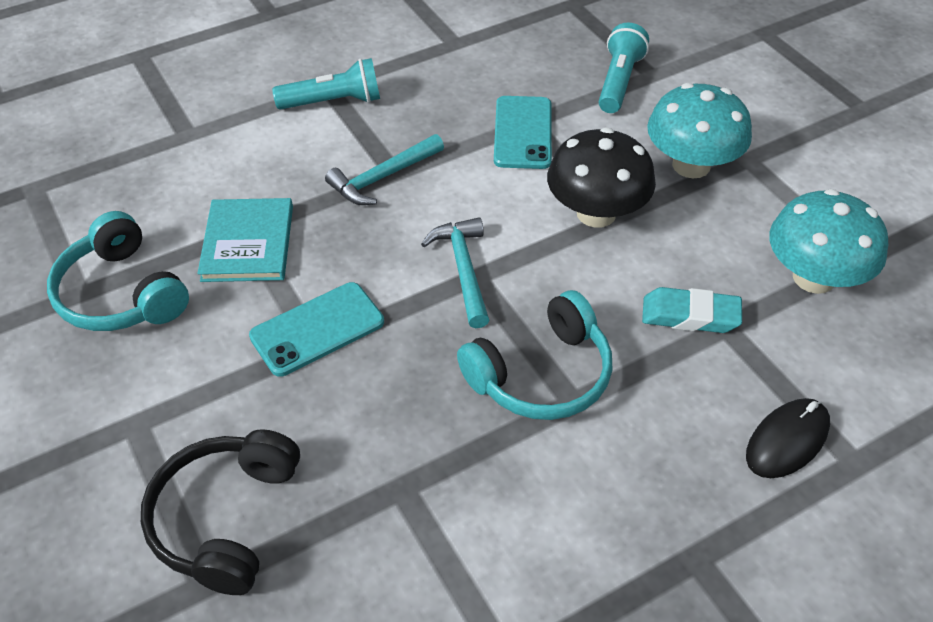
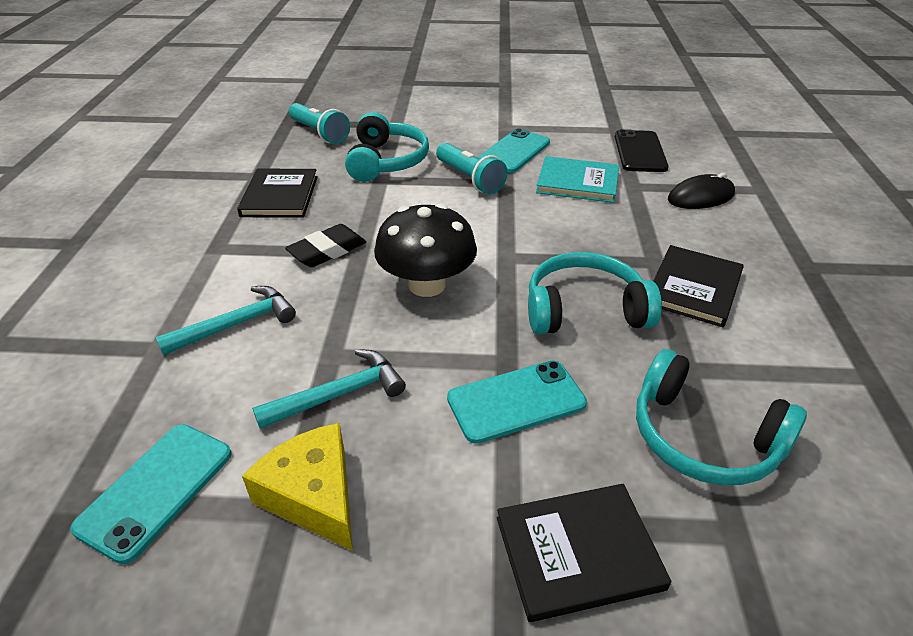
black book: none = 0 -> [237,169,318,218] [497,484,671,622] [653,245,744,327] = 3
black eraser: none = 0 -> [285,224,366,267] = 1
black headphones: [141,429,300,595] = 1 -> none = 0
black phone: none = 0 -> [615,129,669,172] = 1
turquoise eraser: [642,287,742,333] = 1 -> none = 0
turquoise headphones: [47,211,189,331] [457,290,612,420] = 2 -> [345,112,429,182] [528,252,662,334] [636,349,807,485] = 3
turquoise mushroom: [647,83,752,179] [769,189,888,294] = 2 -> none = 0
turquoise phone: [249,282,384,377] [494,96,552,169] = 2 -> [70,424,232,564] [447,360,587,444] [478,129,550,173] = 3
yellow cheese: none = 0 -> [242,423,353,551] = 1

